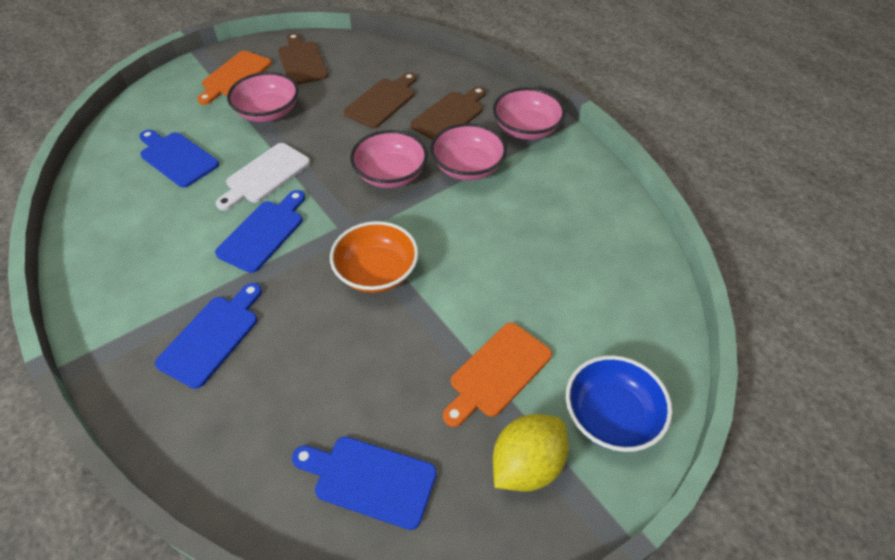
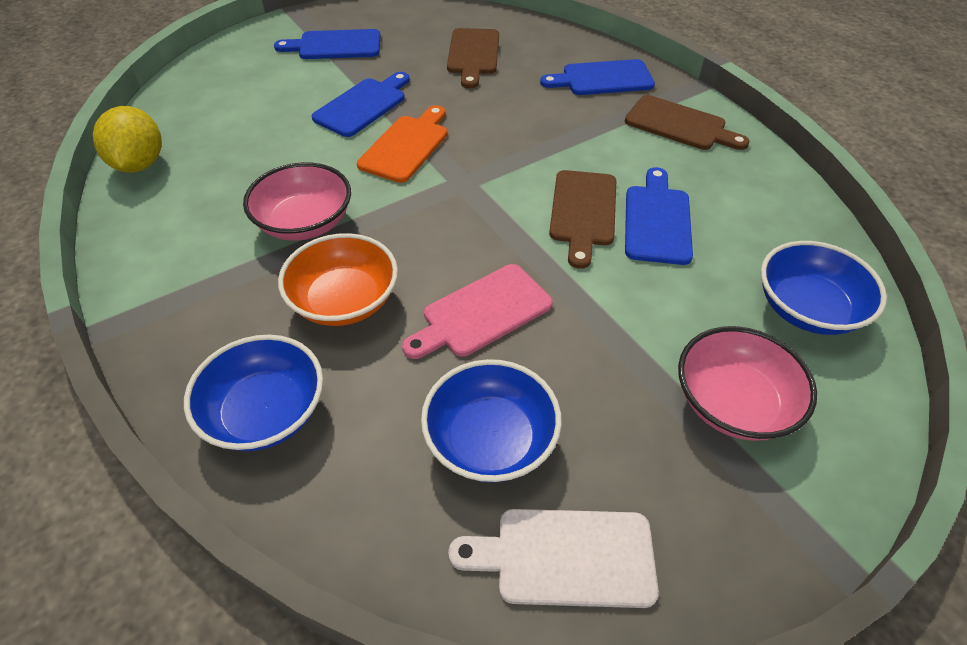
blue bowl: [566,355,672,452] = 1 -> [184,335,323,451] [421,359,562,482] [761,241,887,335] = 3
orange cutting board: [197,51,272,105] [443,322,552,427] = 2 -> [357,105,447,183] = 1
pink bowl: [227,72,299,122] [350,130,428,188] [430,123,507,180] [493,88,565,140] = 4 -> [243,162,351,241] [678,326,817,441] = 2
pink cutting board: none = 0 -> [402,264,553,359] = 1

